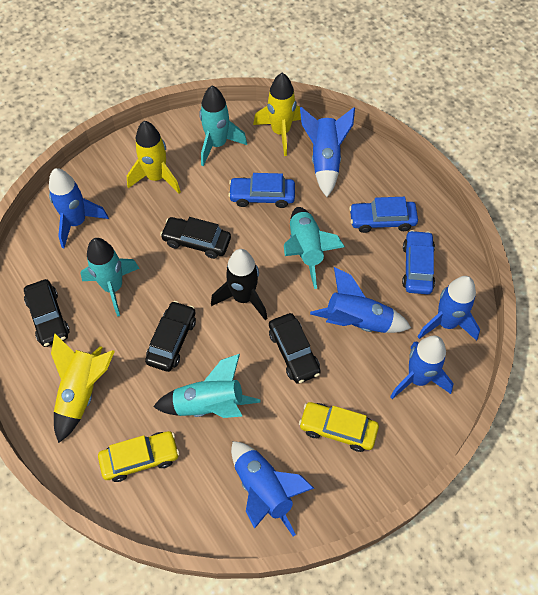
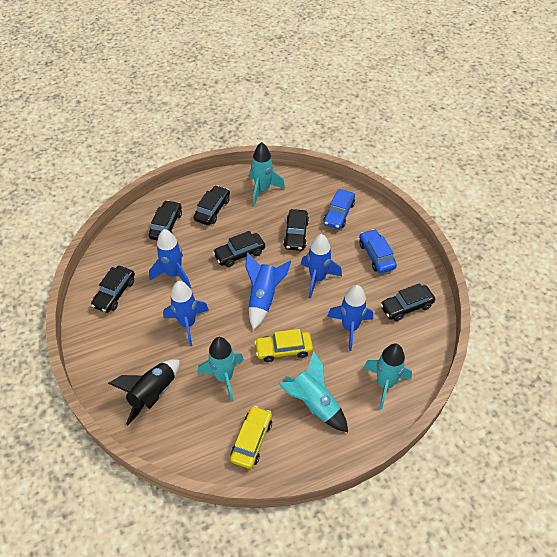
black car: [24,279,70,347] [145,301,196,372] [160,217,231,259] [269,313,321,384] = 4 -> [91,266,135,313] [149,200,182,241] [194,185,230,225] [213,231,265,267] [283,209,309,251] [380,283,435,321] = 6
blue car: [228,173,295,208] [349,197,418,233] [402,230,435,294] = 3 -> [323,189,355,229] [359,229,397,273] = 2
blue rocket: [49,168,109,248] [231,441,314,536] [300,107,355,197] [310,267,411,333] [390,335,454,399] [417,276,480,341] = 6 -> [149,229,191,288] [163,281,209,346] [245,252,291,330] [301,234,342,298] [327,285,373,351] = 5
yellow rocket: [51,333,115,443] [127,121,181,194] [253,73,301,156] = 3 -> none = 0

